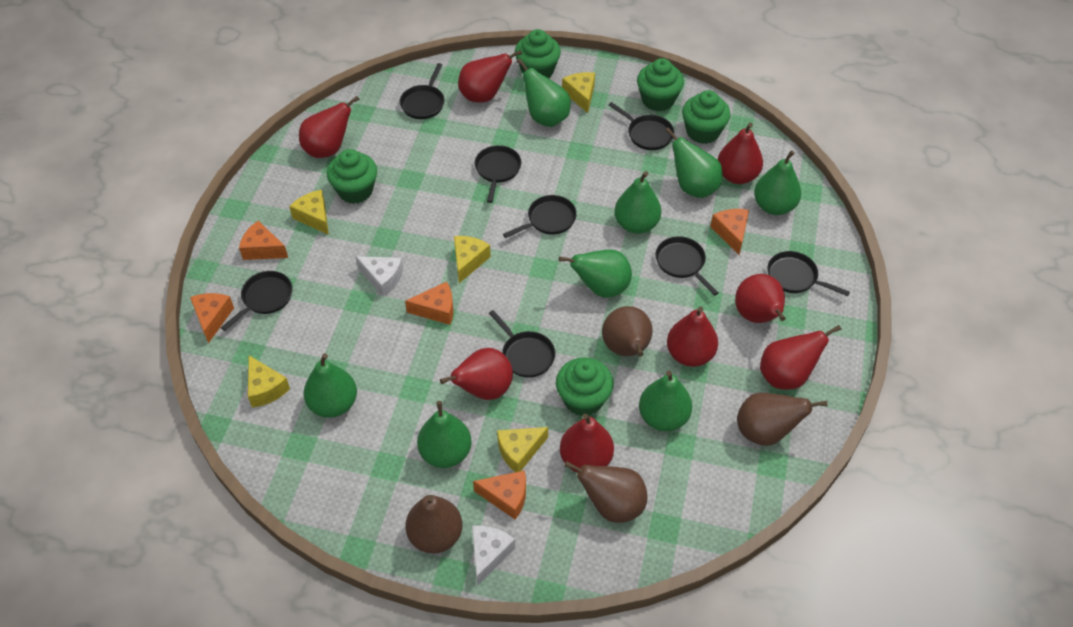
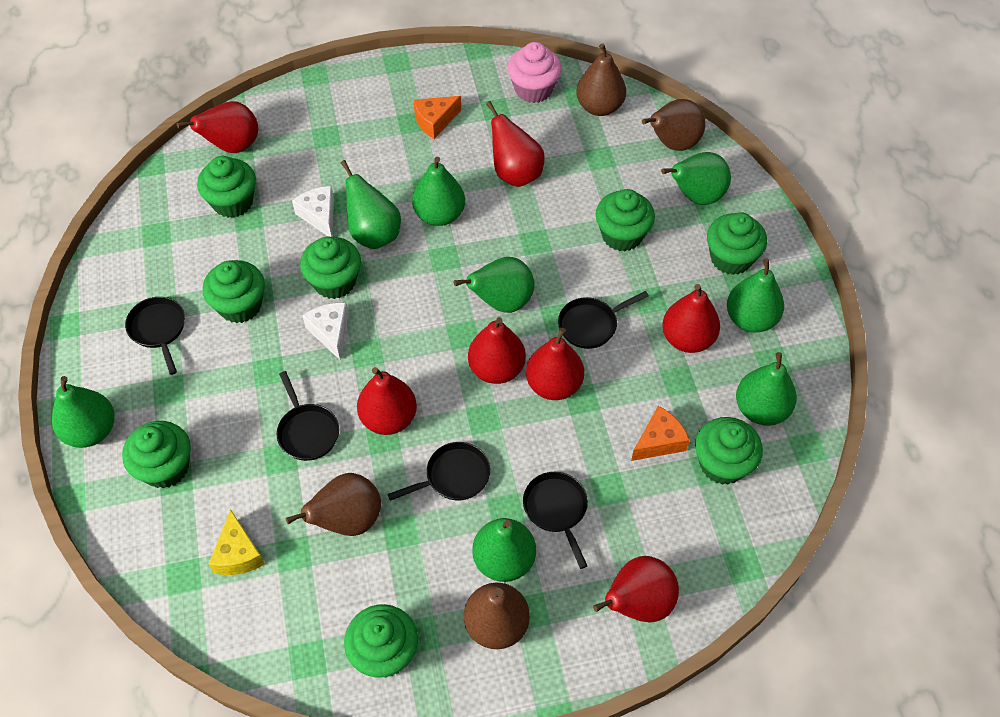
black pan: [221,271,293,331] [399,63,444,119] [475,145,521,203] [489,310,555,378] [503,195,577,238] [609,102,674,150] [656,236,718,296] [767,251,850,296] = 8 -> [125,297,185,375] [277,371,339,461] [388,442,490,501] [523,472,588,569] [558,291,649,349] = 5
green cupcake: [327,149,377,204] [515,29,561,78] [556,357,614,416] [637,58,684,112] [682,90,731,144] = 5 -> [122,421,191,489] [197,156,256,218] [203,260,265,323] [300,236,361,299] [344,604,418,678] [596,189,655,251] [695,417,763,485] [707,212,767,275] = 8
orange cheese: [190,293,234,343] [239,221,288,260] [405,282,454,325] [473,470,526,520] [710,209,749,255] = 5 -> [413,96,461,139] [631,406,690,461] = 2
pink cupcake: none = 0 -> [508,42,562,103] = 1
red pear: [299,96,360,158] [440,348,513,400] [458,50,522,103] [560,414,614,473] [667,306,718,367] [717,123,763,184] [735,274,786,323] [760,325,841,390] = 8 -> [177,101,258,153] [357,367,417,435] [468,317,526,384] [486,101,545,187] [526,328,584,400] [593,556,679,623] [662,284,720,353] = 7
yellow cheese: [248,355,290,408] [289,190,329,235] [454,236,491,283] [497,427,548,472] [562,72,595,113] = 5 -> [209,509,265,575] = 1

